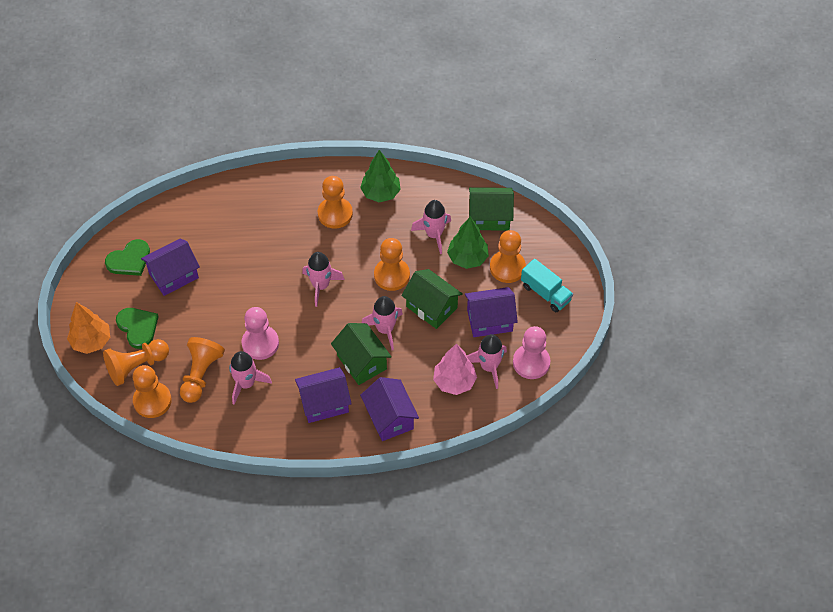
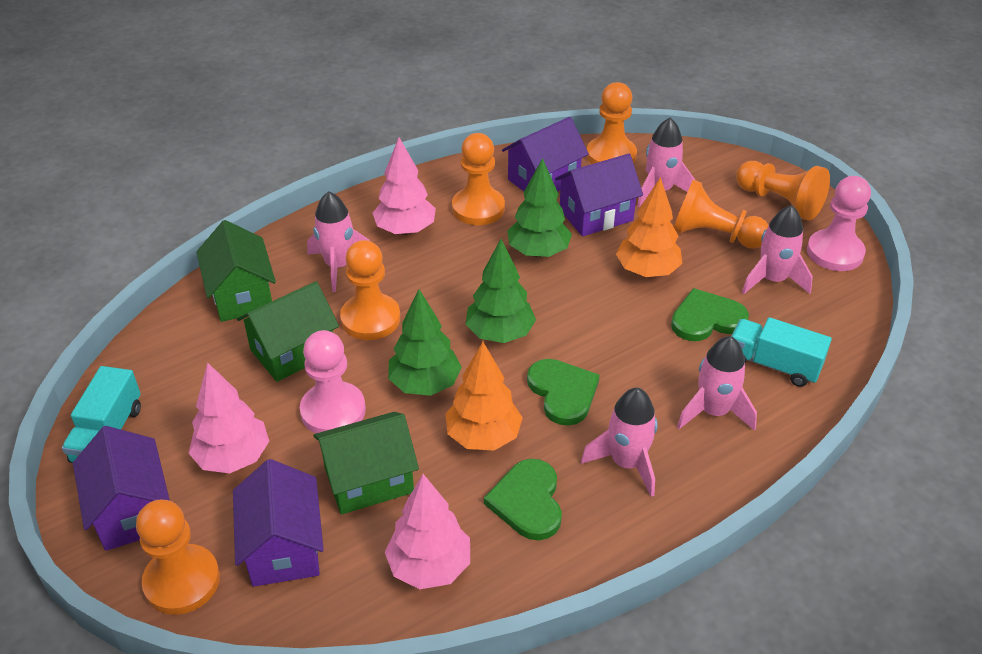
green heart: [105,239,150,276] [116,308,159,349] = 2 -> [484,459,562,540] [527,359,600,426] [671,288,749,341] = 3
green tree: [360,150,401,202] [447,217,489,269] = 2 -> [388,289,462,396] [466,239,536,343] [507,158,572,257] = 3
orange tree: [67,302,110,354] = 1 -> [445,342,523,451] [616,177,682,277] = 2
pink tree: [433,343,477,395] = 1 -> [189,362,269,473] [372,137,436,235] [385,474,470,589] = 3
turquoise truck: [521,259,573,312] = 1 -> [62,366,141,463] [732,317,832,387] = 2

